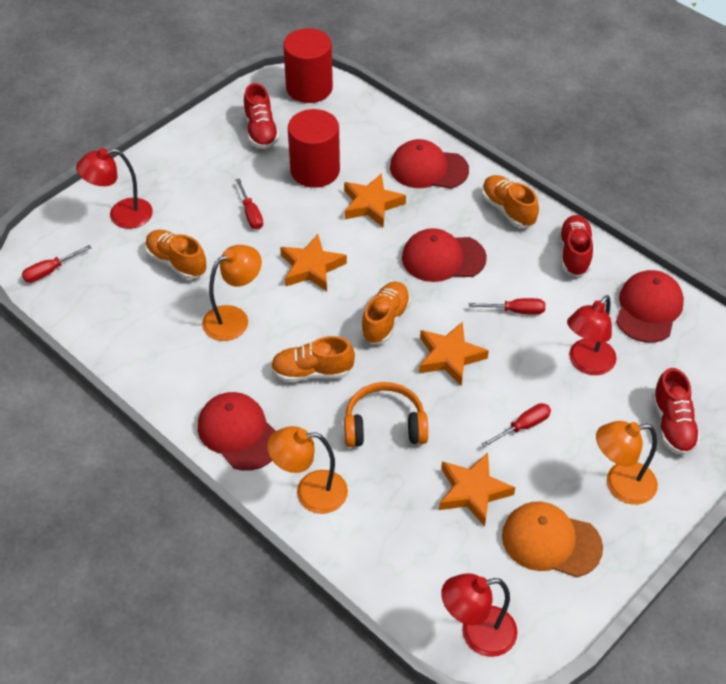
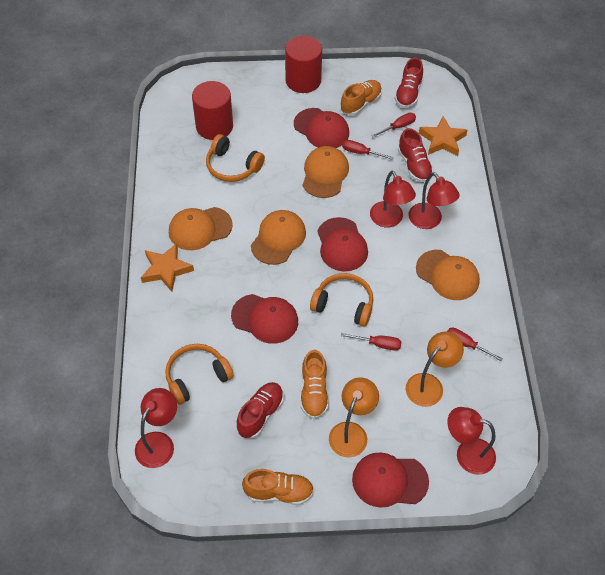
orange cap: [502,501,603,577] = 1 -> [169,207,233,250] [251,210,306,265] [303,146,349,198] [416,250,480,300] = 4
orange headphones: [344,382,428,447] = 1 -> [165,344,234,405] [206,134,265,182] [310,273,373,327] = 3
orange lamp: [202,245,262,341] [267,426,348,514] [596,421,658,505] = 3 -> [329,377,379,458] [406,331,464,407] = 2
orange shoe: [145,230,207,279] [271,336,355,382] [361,282,411,344] [482,175,539,228] = 4 -> [242,469,314,505] [300,350,329,419] [341,80,382,115] = 3
orange star: [280,234,347,291] [344,173,406,228] [419,321,489,386] [439,453,515,527] = 4 -> [141,243,194,292] [419,116,467,156] = 2
red lamp: [76,148,153,229] [441,573,518,657] [567,295,617,375] = 3 -> [135,388,177,468] [370,171,416,228] [409,172,460,229] [447,407,496,475] = 4

